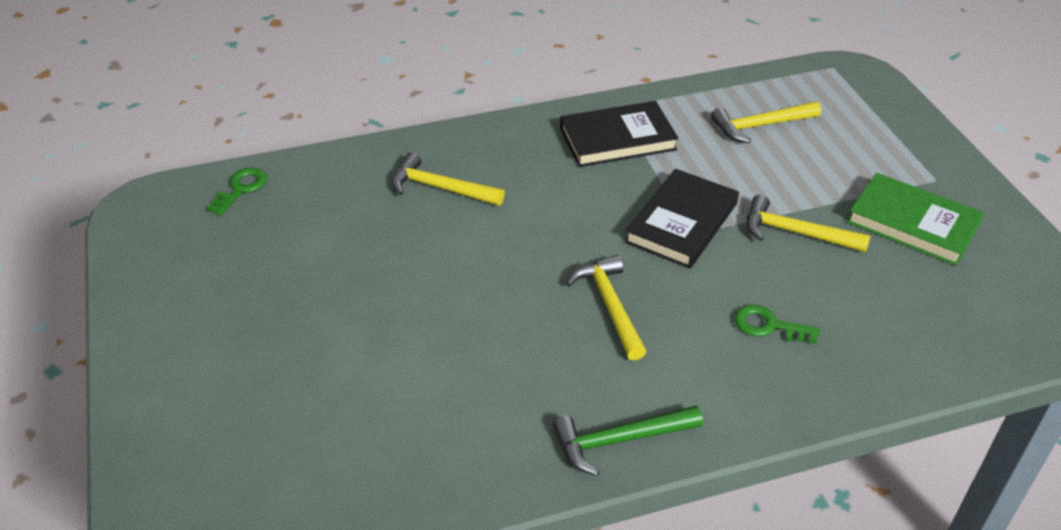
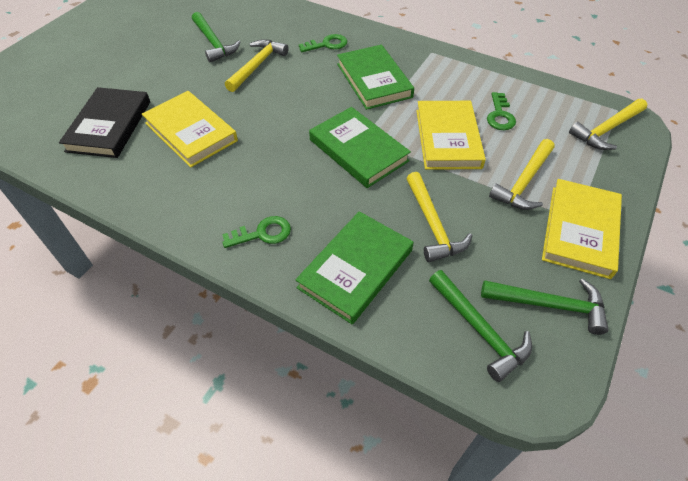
black book: [560,101,679,167] [625,169,739,269] = 2 -> [59,87,150,158] = 1
green book: [847,173,984,266] = 1 -> [295,211,413,324] [309,107,411,188] [337,45,414,110] = 3
green hammer: [553,406,703,476] = 1 -> [192,12,240,62] [429,270,532,382] [481,278,609,335] = 3
green key: [207,168,267,215] [734,304,820,344] = 2 -> [222,216,291,248] [299,34,347,52] [487,92,516,130] = 3
yellow book: none = 0 -> [142,91,238,167] [416,101,486,170] [542,179,622,279] = 3

